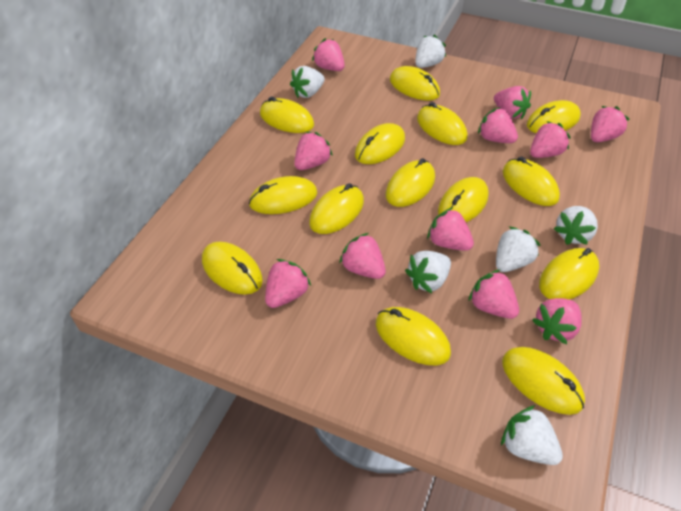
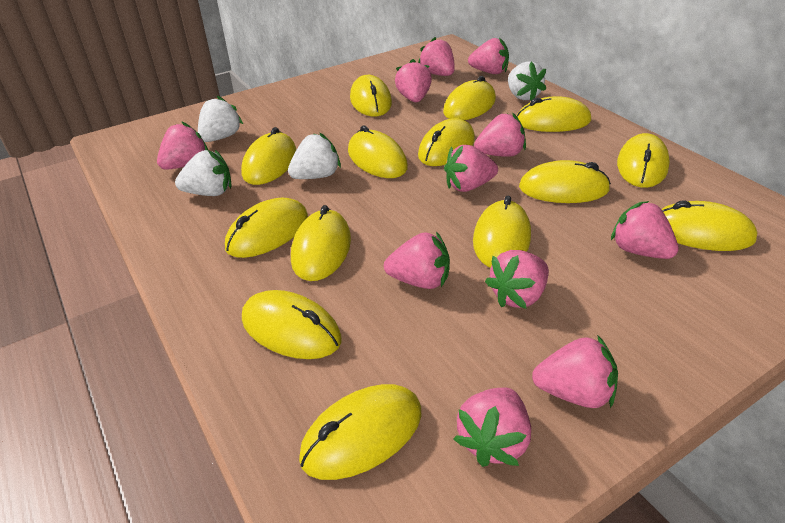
white strawberry: [290,66,325,98] [405,250,451,293] [415,35,446,68] [496,226,541,272] [501,405,563,465] [554,206,598,245] = 6 -> [175,150,232,196] [198,96,243,142] [288,132,341,179] [508,62,546,101] = 4

